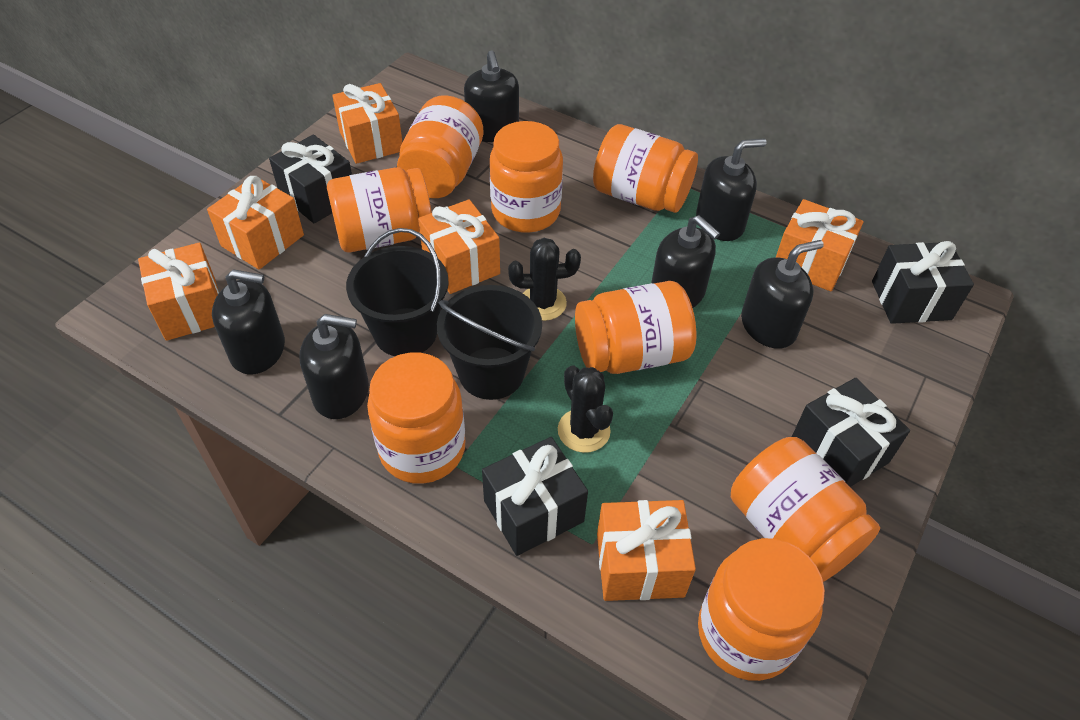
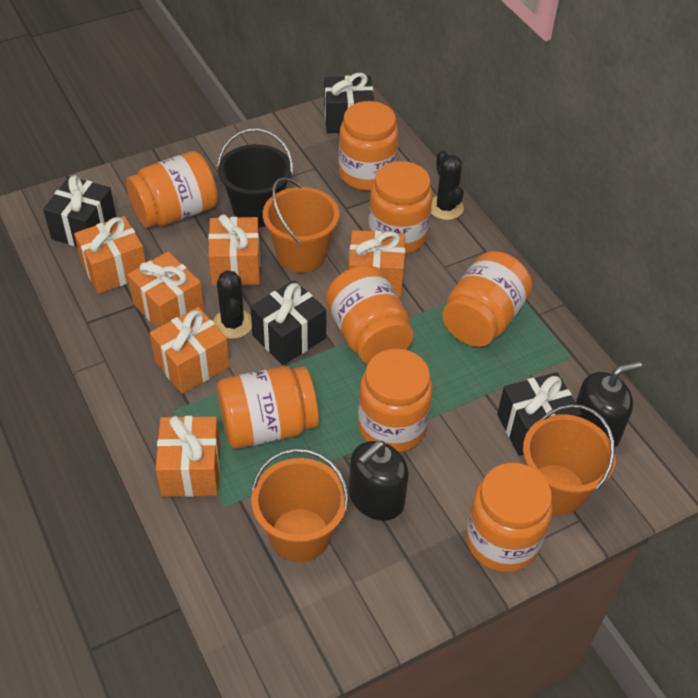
black bucket: [346,228,449,356] [437,285,542,400] = 2 -> [217,128,293,227] = 1
black soap dispenser: [212,269,285,375] [299,314,369,419] [464,50,519,142] [651,215,720,308] [696,138,766,241] [741,240,824,349] = 6 -> [349,441,409,521] [576,361,642,447] = 2
orange bucket: none = 0 -> [251,448,349,562] [263,177,340,273] [523,404,616,515] = 3

